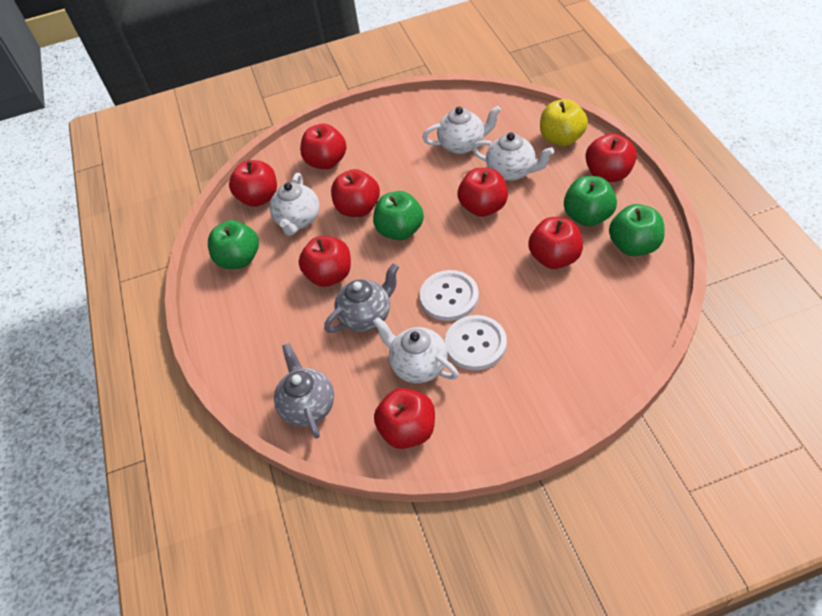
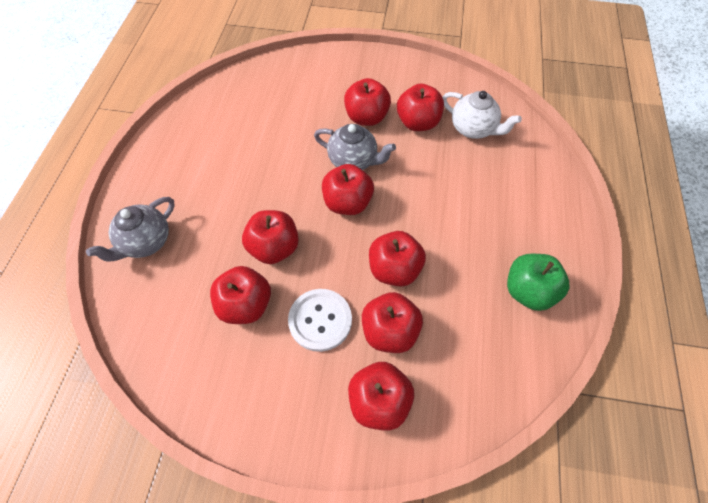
green apple: [208,220,259,269] [373,191,424,240] [564,176,617,226] [609,204,665,256] = 4 -> [507,254,569,311] = 1
white button: [420,270,479,321] [445,315,507,370] = 2 -> [288,289,352,352] = 1
white teapot: [270,173,319,236] [373,317,459,383] [422,106,501,154] [472,132,554,181] = 4 -> [442,91,522,139] = 1
yellow apple: [540,99,588,146] = 1 -> none = 0

